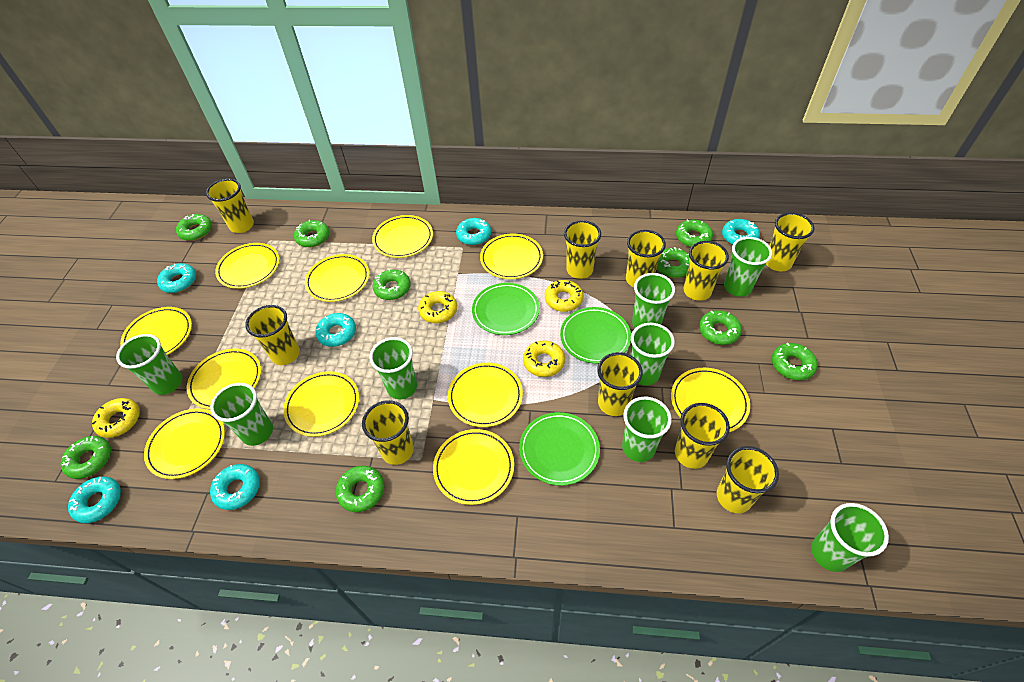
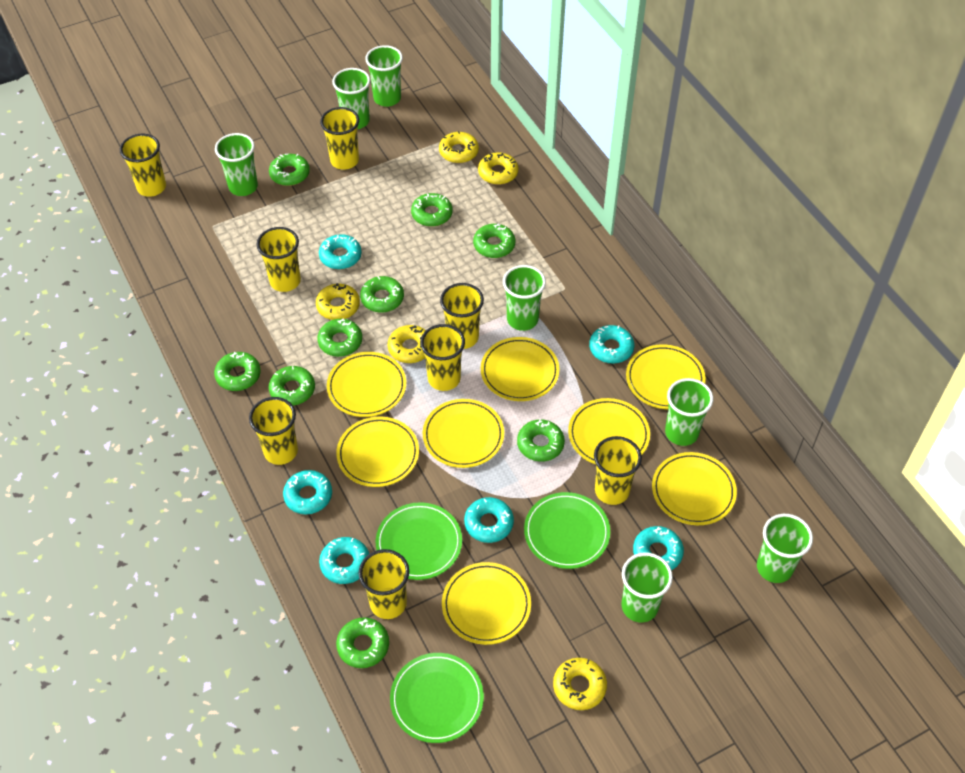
green cup: [116,334,182,395] [210,383,273,446] [370,337,417,399] [622,397,672,462] [631,323,675,386] [632,273,675,328] [724,237,772,297] [811,503,889,572] = 8 -> [215,133,258,196] [332,68,370,129] [365,45,403,107] [503,265,546,331] [621,553,673,622] [665,378,713,446] [757,514,813,583] = 7
yellow cup: [206,179,254,233] [245,305,300,365] [362,400,414,465] [564,220,601,279] [597,352,643,416] [626,230,666,287] [675,403,730,469] [684,241,729,301] [717,446,779,513] [766,212,815,271] = 10 -> [120,134,166,197] [249,397,298,465] [257,227,301,292] [320,107,359,170] [359,549,409,619] [420,324,465,391] [440,283,484,349] [594,436,642,505] = 8
yellow donut: [92,398,140,438] [418,291,457,323] [523,340,565,377] [545,280,583,312] = 4 -> [316,283,360,320] [387,325,426,363] [439,131,479,163] [478,152,518,185] [553,658,607,710] = 5
yellow plate: [120,307,192,355] [144,408,225,479] [187,349,261,410] [215,243,280,289] [283,371,359,437] [305,254,369,302] [372,215,433,258] [433,429,514,505] [448,363,523,427] [480,234,543,279] [671,368,750,432] = 11 -> [327,352,406,417] [336,417,419,487] [423,399,504,468] [442,562,531,645] [481,337,560,401] [568,398,650,464] [626,344,706,409] [652,452,737,525] = 8

